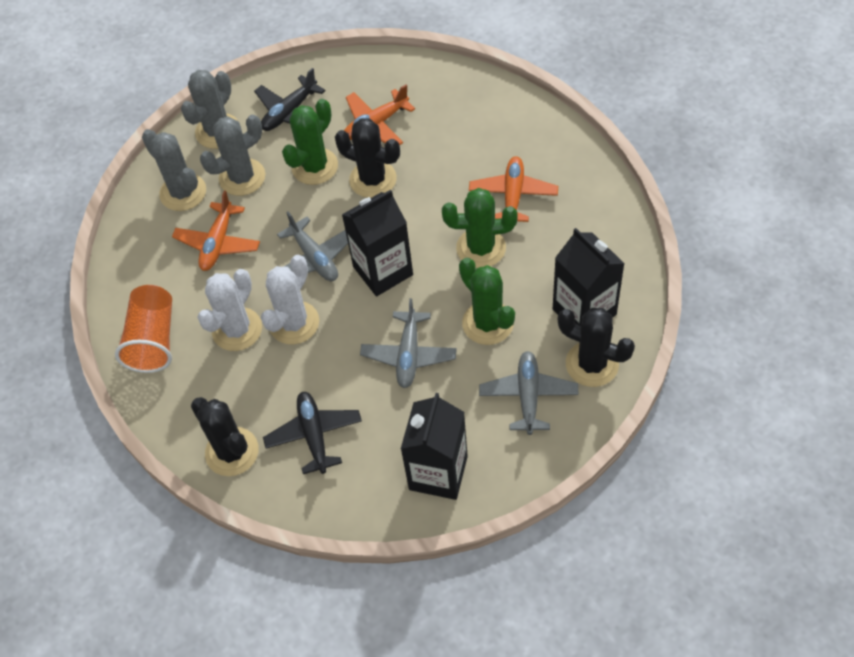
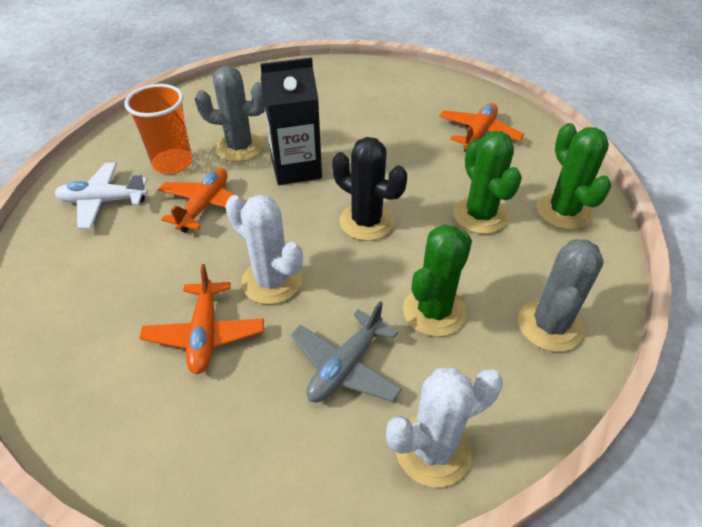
black cactus: [191,397,259,476] [335,118,400,198] [558,308,635,387] = 3 -> [332,137,407,241] = 1
black carton: [342,190,413,296] [401,393,468,500] [553,228,625,325] = 3 -> [260,57,322,185] = 1
black plane: [254,68,326,131] [263,392,362,474] = 2 -> none = 0
grey cactus: [142,129,206,211] [181,70,239,149] [200,115,265,196] = 3 -> [195,66,265,162] [518,239,604,352] = 2
grey plane: [277,212,348,281] [360,298,457,388] [479,351,579,435] = 3 -> [291,301,402,403] = 1
white plane: none = 0 -> [55,163,148,229] = 1

